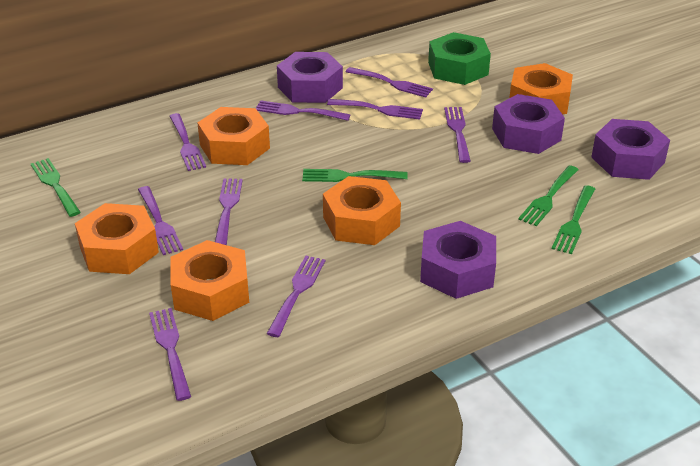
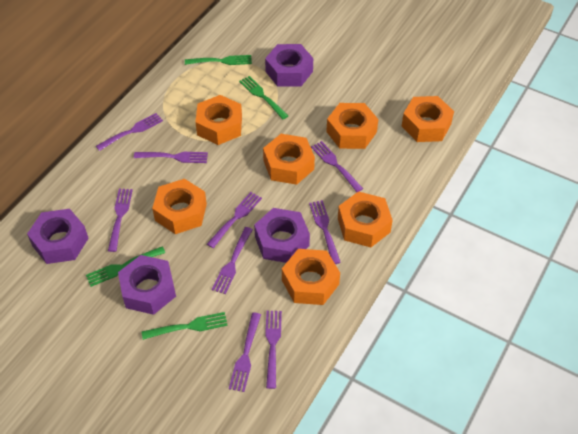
green nut: [428,32,491,85] = 1 -> none = 0
orange nut: [75,203,159,274] [171,240,249,321] [197,107,270,165] [323,176,401,245] [509,63,573,115] = 5 -> [152,179,207,234] [195,95,242,145] [263,134,315,185] [282,249,340,305] [326,103,378,149] [338,191,393,247] [402,96,454,142] = 7

